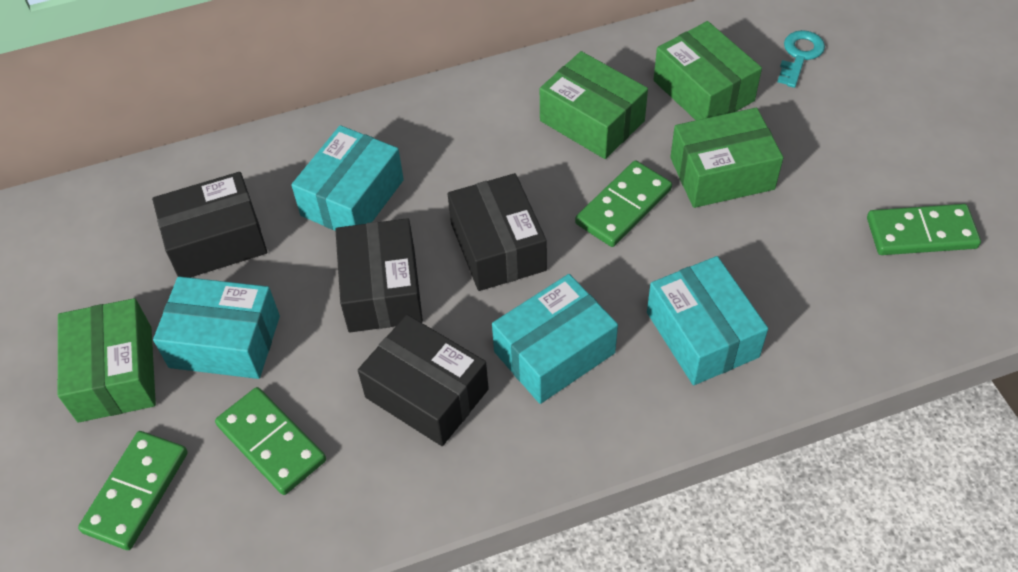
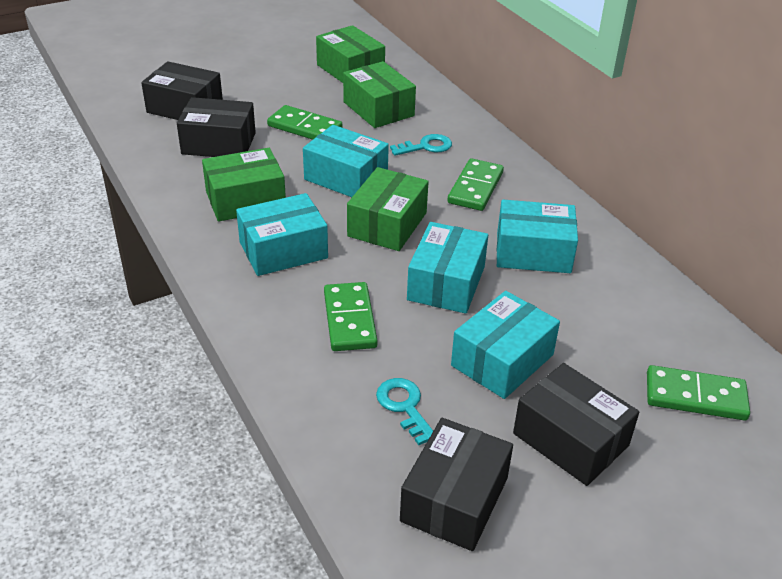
turquoise box: [153,277,280,379] [291,125,404,230] [492,274,618,404] [647,256,768,385] = 4 -> [236,193,328,276] [303,125,389,197] [407,222,488,314] [451,291,560,399] [497,200,578,273] = 5
turquoise key: [777,30,825,88] = 1 -> [376,378,433,445] [390,134,452,156] = 2

